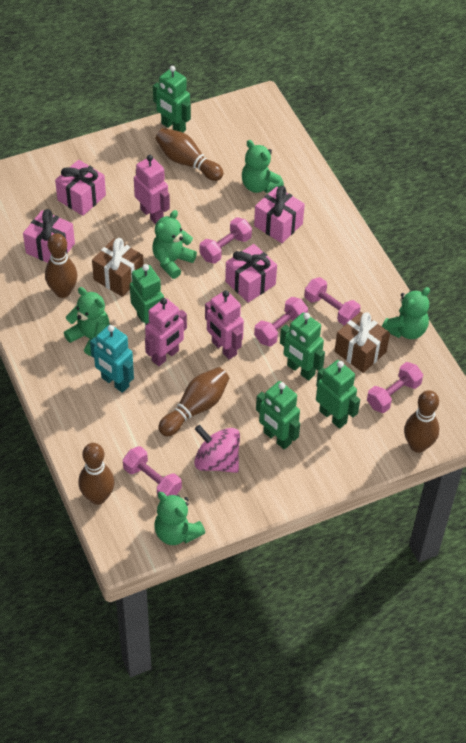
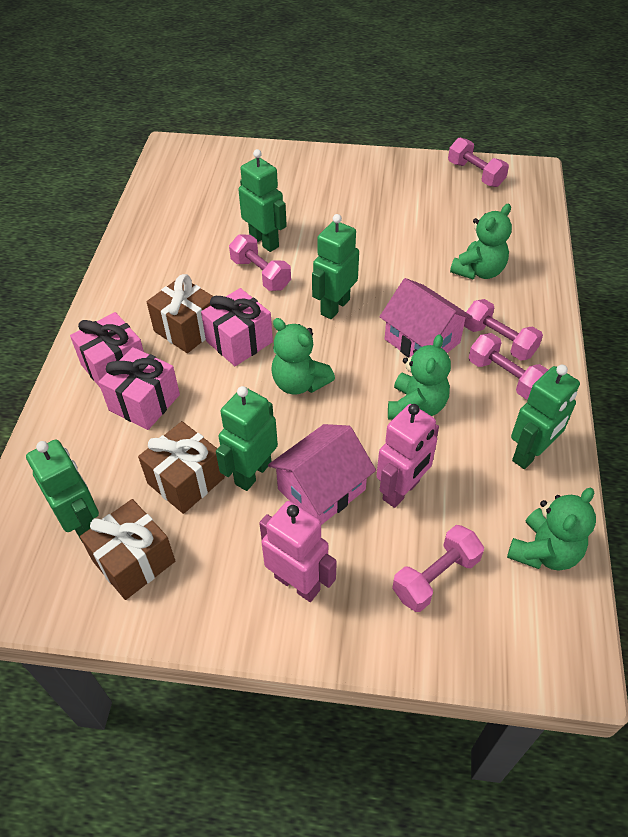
brown bowling pin: [45,233,78,298] [78,443,114,505] [155,128,224,181] [158,367,229,436] [404,390,439,453] = 5 -> none = 0
brown gift: [92,238,144,297] [335,312,390,373] = 2 -> [80,499,175,600] [138,421,225,514] [147,274,213,353] = 3
green teddy bear: [64,287,109,356] [152,210,197,279] [154,492,205,545] [242,140,284,193] [382,287,430,339] = 5 -> [271,318,335,395] [388,334,451,420] [450,204,512,279] [507,488,596,570] = 4
pink gift: [23,209,75,263] [55,160,106,216] [225,244,277,303] [254,186,305,243] = 4 -> [70,312,144,387] [99,347,180,430] [201,288,273,366] = 3
pink house: none = 0 -> [268,424,376,525] [380,278,472,358] = 2
pink robot: [134,155,170,225] [145,298,187,366] [205,290,244,359] = 3 -> [259,501,337,602] [376,404,439,508] = 2
pink spinning top: [194,425,240,473] = 1 -> none = 0
turquoise robot: [90,325,134,393] = 1 -> none = 0

